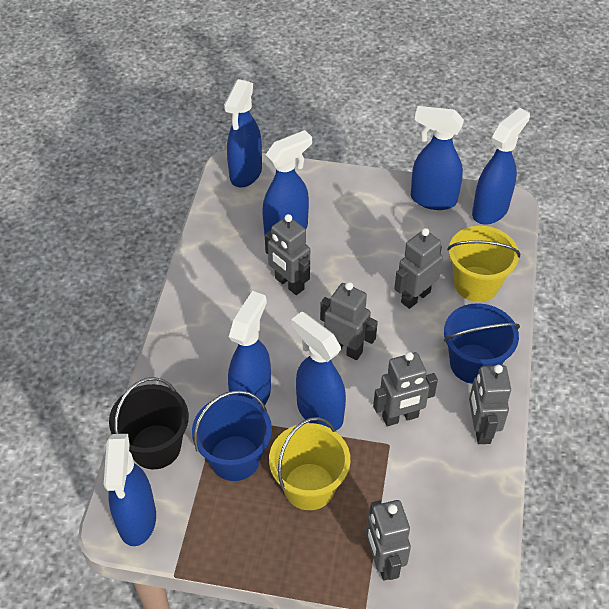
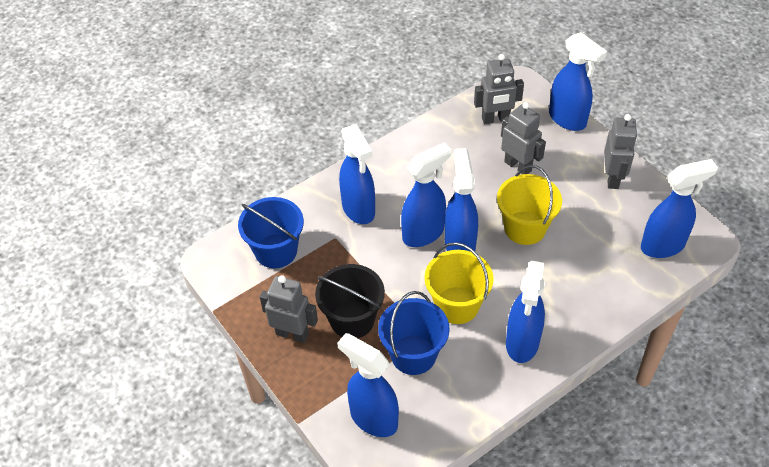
grey robot: [265,214,310,295] [320,282,378,360] [366,500,411,581] [373,352,438,426] [394,228,443,309] [469,365,511,444] = 6 -> [260,275,318,343] [474,54,524,124] [501,102,546,174] [604,114,637,189] = 4

